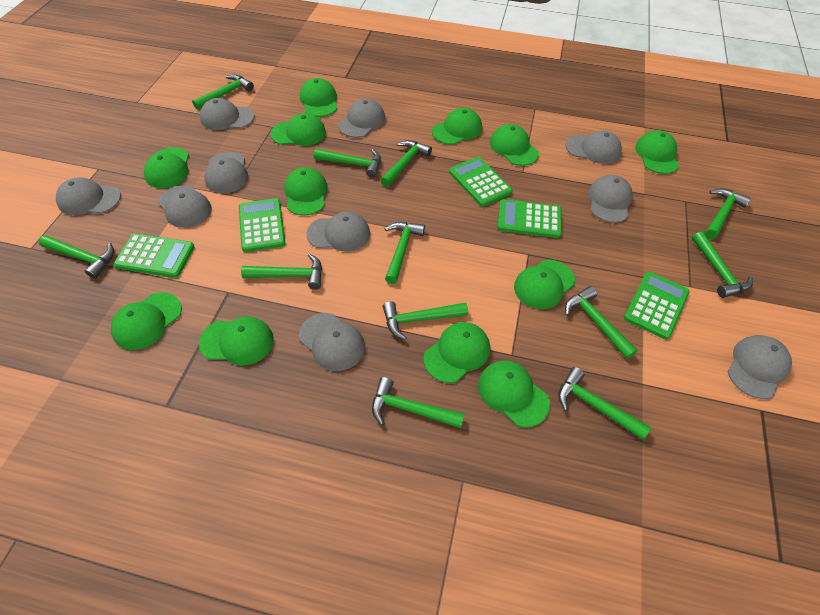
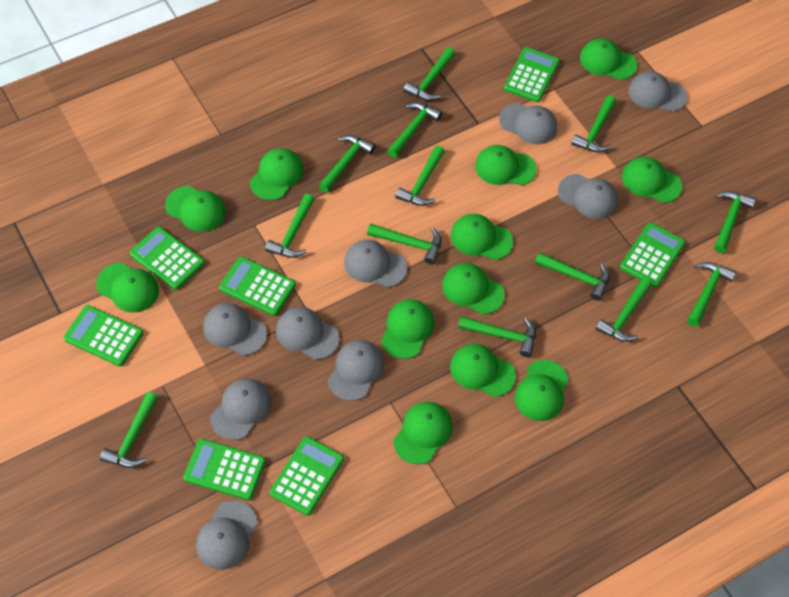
green calculator: [114,233,194,278] [239,198,285,252] [449,157,513,207] [498,199,562,238] [624,272,689,340] = 5 -> [64,305,143,366] [130,227,204,290] [184,439,266,500] [219,257,296,316] [270,436,344,515] [504,47,560,102] [620,222,685,287] = 7
green hammer: [39,235,114,279] [192,74,254,110] [241,253,322,290] [314,149,381,178] [372,377,465,428] [380,140,432,187] [383,301,468,340] [385,222,425,284] [558,367,651,440] [565,286,638,359] [692,231,753,298] [705,188,751,239] = 12 -> [100,392,158,468] [265,194,315,258] [319,135,376,193] [367,223,442,264] [387,102,442,158] [395,146,445,206] [403,47,455,101] [458,316,536,357] [535,252,609,301] [571,95,616,152] [596,278,652,342] [687,262,736,327] [714,191,756,253] = 13
grey cap: [56,177,121,215] [158,185,212,228] [200,98,254,130] [204,152,248,193] [299,313,365,371] [307,212,370,252] [338,99,385,138] [565,131,622,164] [588,175,633,223] [727,335,792,399] = 10 -> [196,501,258,570] [203,303,267,356] [210,378,271,440] [276,307,339,360] [328,340,384,401] [344,240,407,287] [499,103,557,144] [558,174,618,219] [628,71,687,112] = 9

